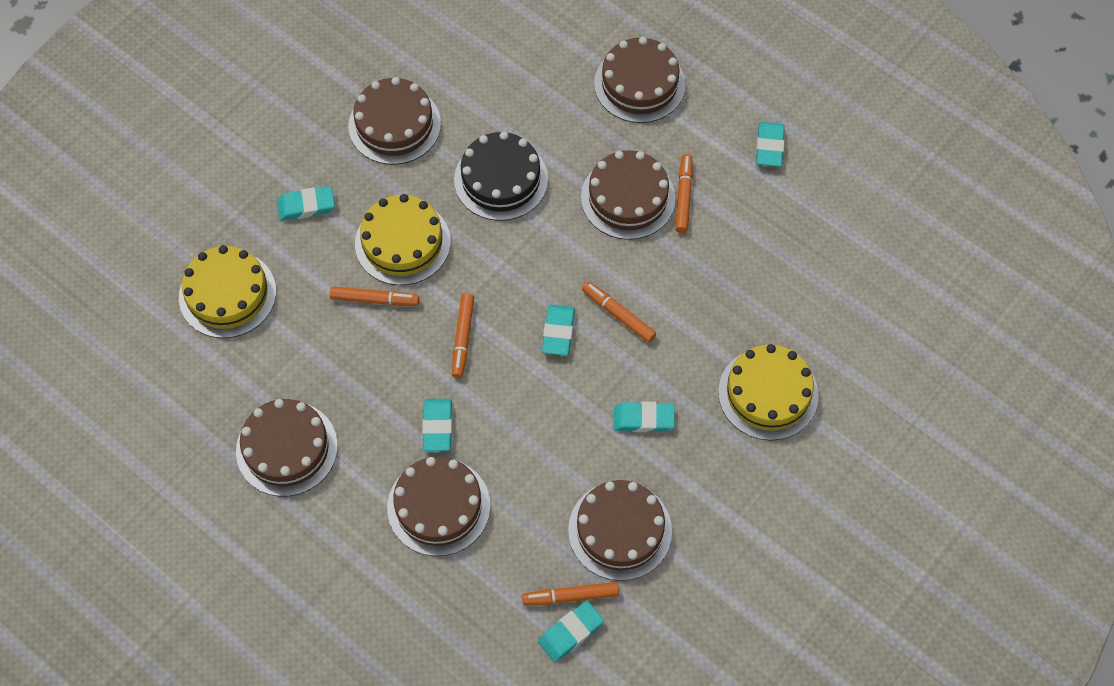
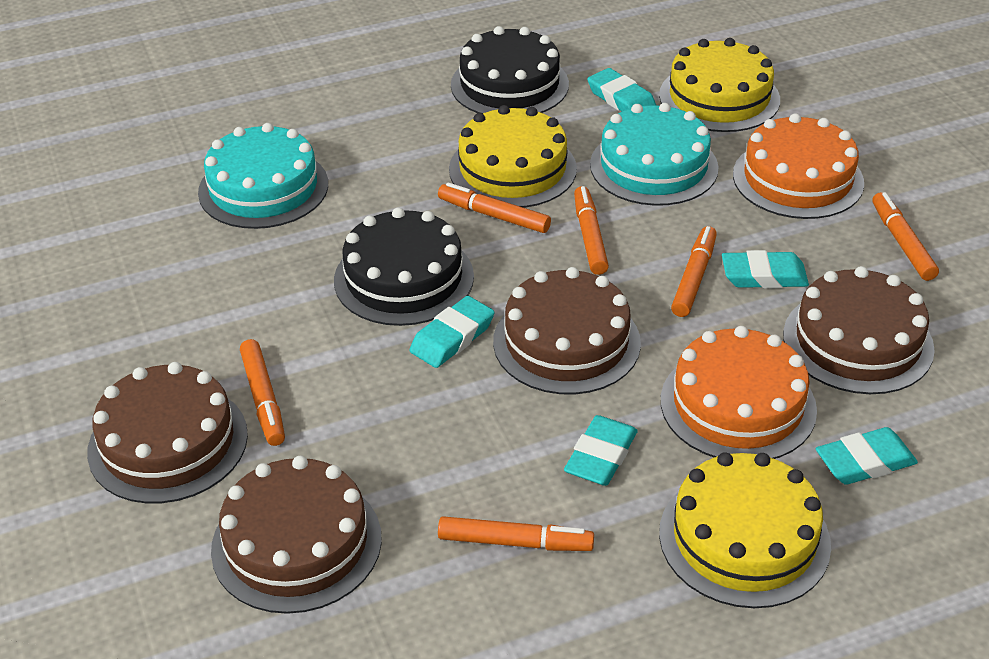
black cake: [454,131,548,221] = 1 -> [334,207,474,326] [451,26,569,114] = 2
brown cake: [236,399,338,496] [348,77,441,165] [387,456,490,556] [568,480,672,581] [581,150,676,240] [594,37,686,123] = 6 -> [87,362,248,503] [211,456,382,614] [493,267,641,394] [783,266,935,394] = 4
orange cake: none = 0 -> [661,326,817,459] [733,113,864,219] = 2
orange marker: [330,286,419,306] [452,293,474,378] [522,582,619,606] [582,282,656,343] [675,154,693,233] = 5 -> [240,339,285,446] [438,182,551,233] [438,516,594,551] [574,186,609,275] [671,226,717,317] [872,192,939,281] = 6
turquoise cake: none = 0 -> [198,123,328,229] [590,103,719,206] = 2
turquoise eraser: [277,186,335,221] [422,399,452,451] [538,601,604,662] [542,305,575,356] [614,401,675,432] [756,122,785,167] = 6 -> [410,296,495,368] [564,415,638,486] [587,68,656,111] [722,250,809,289] [816,427,918,485] = 5

